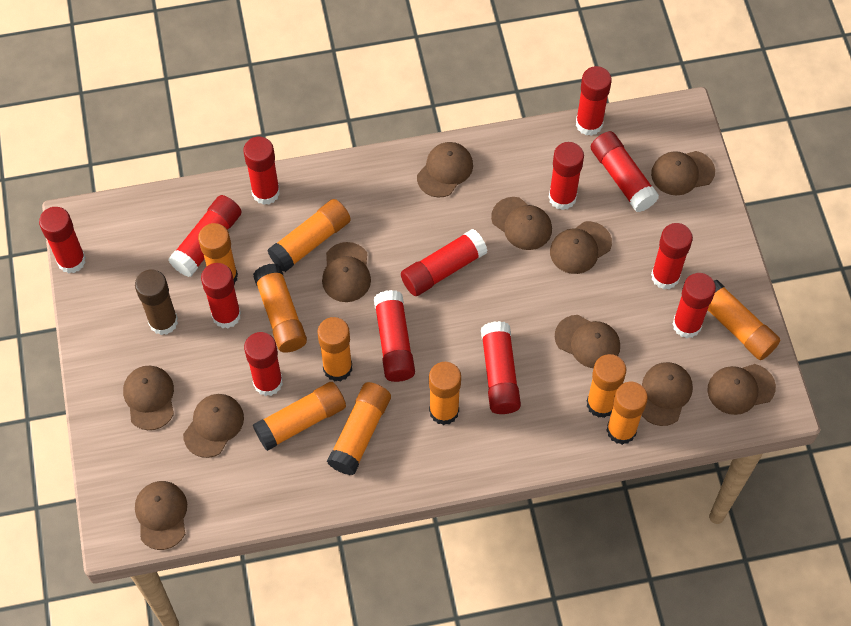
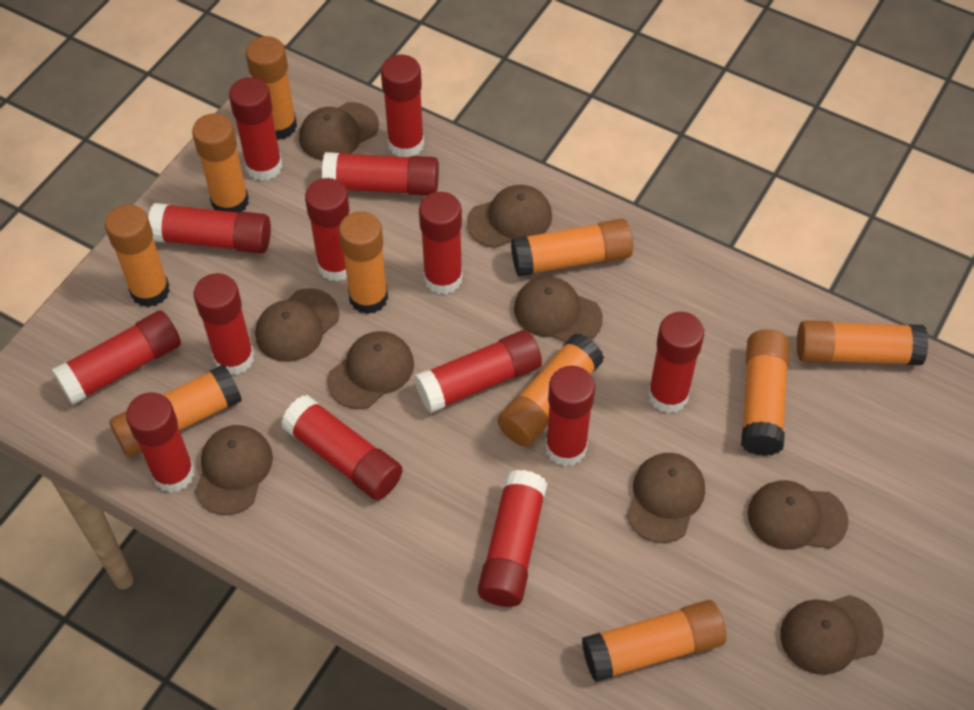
brown cap: [123,366,174,430] [135,481,187,550] [183,394,244,458] [322,242,371,302] [417,142,473,198] [491,197,552,250] [550,221,612,274] [555,315,620,368] [642,362,693,426] [651,151,715,196] [707,364,776,415] = 11 -> [195,425,273,515] [255,288,339,362] [299,102,379,161] [327,331,414,409] [467,185,552,248] [514,276,603,343] [626,453,705,543] [748,480,849,550] [780,595,883,675] = 9
brown glue stick: [135,270,178,335] = 1 -> none = 0
red glue stick: [39,207,86,274] [168,195,242,277] [201,263,241,328] [243,137,280,205] [244,332,283,396] [374,290,415,382] [401,229,488,296] [481,321,521,414] [548,142,584,210] [576,66,612,136] [591,131,659,212] [651,223,693,289] [673,273,716,338] = 13 -> [51,310,181,405] [126,392,194,493] [148,203,271,254] [194,273,254,375] [229,77,282,181] [281,395,403,500] [305,178,349,281] [322,152,439,196] [381,55,424,157] [414,330,542,413] [419,192,463,295] [478,470,547,607] [545,366,595,466] [648,312,704,413] = 14

